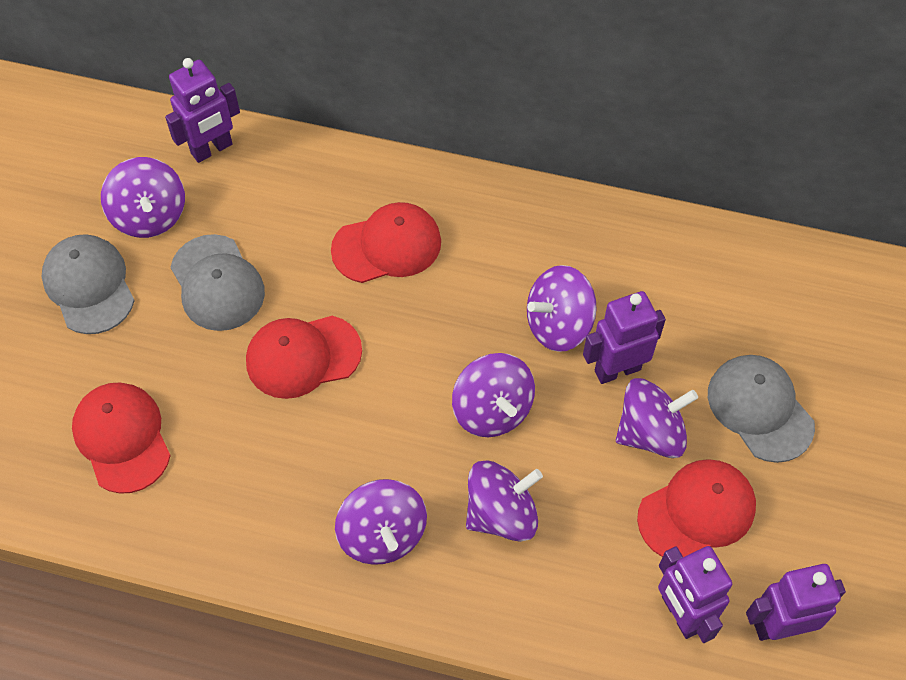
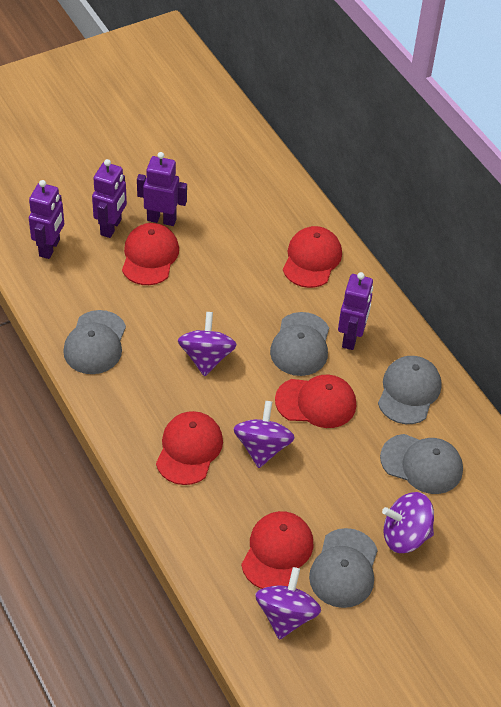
grey cap: [42,234,135,334] [171,234,265,331] [708,355,815,463] = 3 -> [63,310,126,374] [270,312,329,376] [309,528,378,608] [378,356,441,424] [380,434,463,494] = 5
purple spinning top: [101,157,185,238] [335,479,427,565] [452,353,535,437] [466,460,543,542] [527,265,596,352] [616,378,698,458] = 6 -> [178,312,237,377] [233,401,295,468] [255,567,321,640] [382,492,434,553] = 4
red cap: [72,383,171,494] [246,316,362,399] [331,202,441,283] [637,459,756,557] = 4 -> [122,223,179,285] [156,411,223,485] [241,511,313,589] [275,375,356,428] [283,226,342,288] = 5

